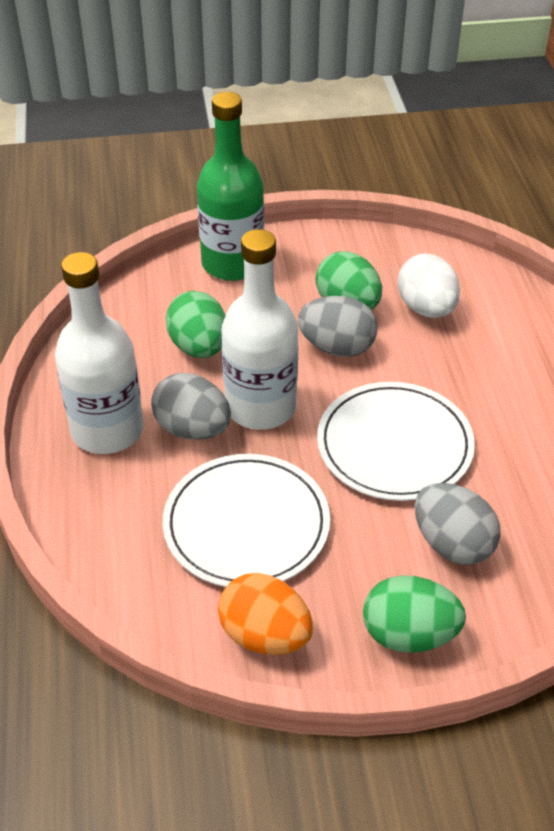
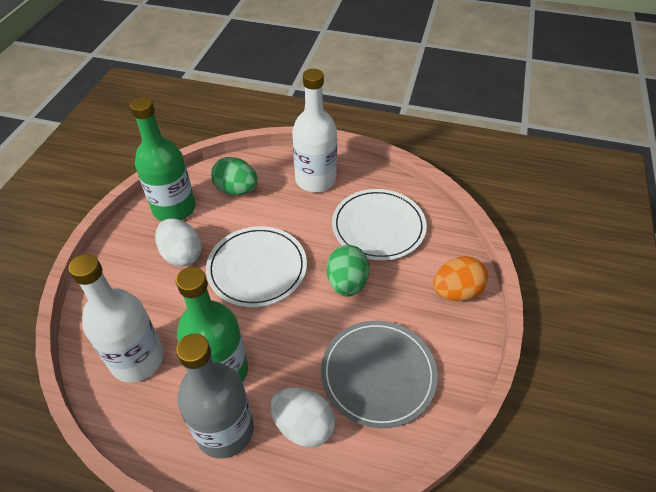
green bottle: [197,92,264,281] = 1 -> [130,97,195,221] [176,267,248,382] = 2
green egg: [166,291,226,358] [316,251,382,310] [363,575,466,653] = 3 -> [211,157,258,195] [327,245,369,297] = 2
grey bottle: none = 0 -> [176,333,254,459] = 1
grey egg: [151,373,231,440] [298,296,378,357] [415,483,501,565] = 3 -> none = 0
grey plate: none = 0 -> [321,321,437,428] = 1
white egg: [398,254,460,318] = 1 -> [155,219,202,266] [270,388,335,447] = 2

